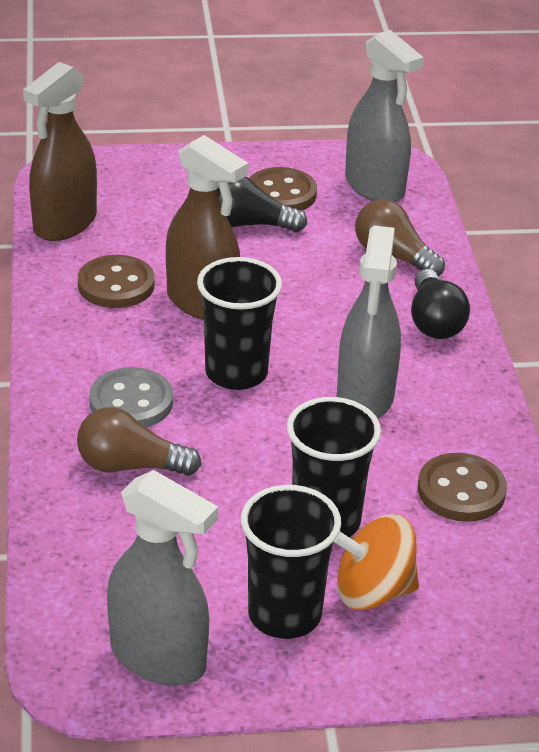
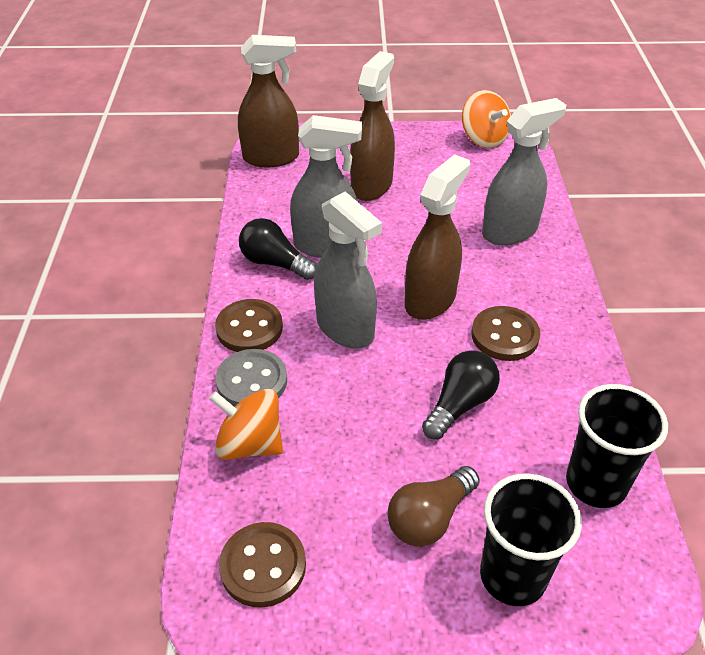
black cup: [197,257,282,390] [241,485,341,639] [287,397,381,537] = 3 -> [480,473,582,606] [566,384,668,508] = 2
brown light bulb: [77,407,201,476] [355,199,445,276] = 2 -> [387,466,480,547] = 1
brown spray bottle: [23,62,97,241] [166,135,249,320] = 2 -> [238,35,299,167] [350,51,395,201] [405,154,470,320] = 3
orange spinning top: [334,514,419,610] = 1 -> [209,389,283,460] [462,90,511,148] = 2

